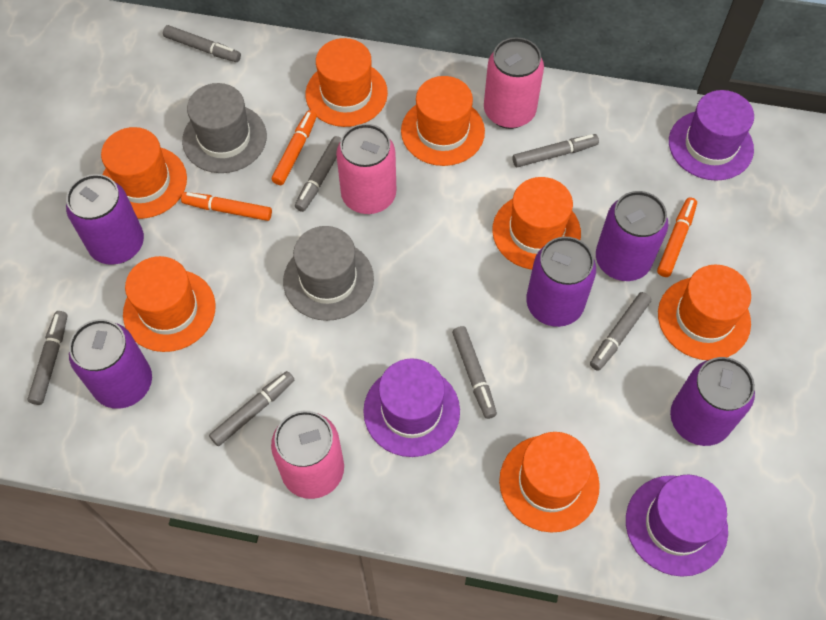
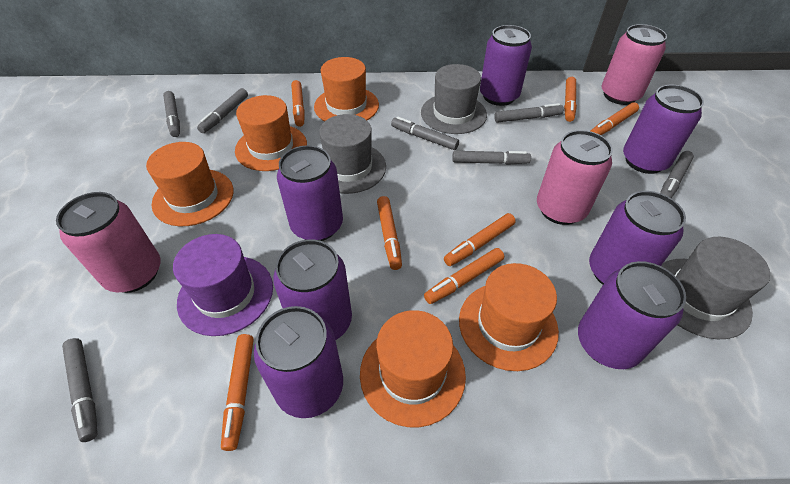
grey hat: [182,83,267,173] [283,226,374,321] = 2 -> [319,114,386,194] [421,64,487,134] [661,237,770,339] = 3
orange hat: [101,127,187,219] [123,256,216,352] [306,38,388,127] [401,76,485,166] [492,177,581,270] [499,432,600,533] [658,265,751,360] = 7 -> [146,142,234,226] [235,95,307,171] [314,57,379,121] [360,310,466,427] [459,263,559,371] = 5
orange marker: [181,192,272,221] [272,110,317,185] [657,198,697,277] = 3 -> [221,334,254,451] [291,80,305,127] [377,196,402,270] [424,248,504,304] [444,213,516,266] [564,77,577,122] [591,102,639,135] = 7
purple can: [66,174,144,265] [69,319,152,409] [526,237,596,327] [596,191,668,281] [670,357,755,446] = 5 -> [254,306,343,418] [273,239,352,340] [277,145,343,241] [480,25,532,106] [578,261,686,369] [589,191,686,285] [623,85,704,174] = 7
purple hat: [363,358,460,457] [626,475,728,577] [669,90,754,181] = 3 -> [173,234,273,336] = 1

